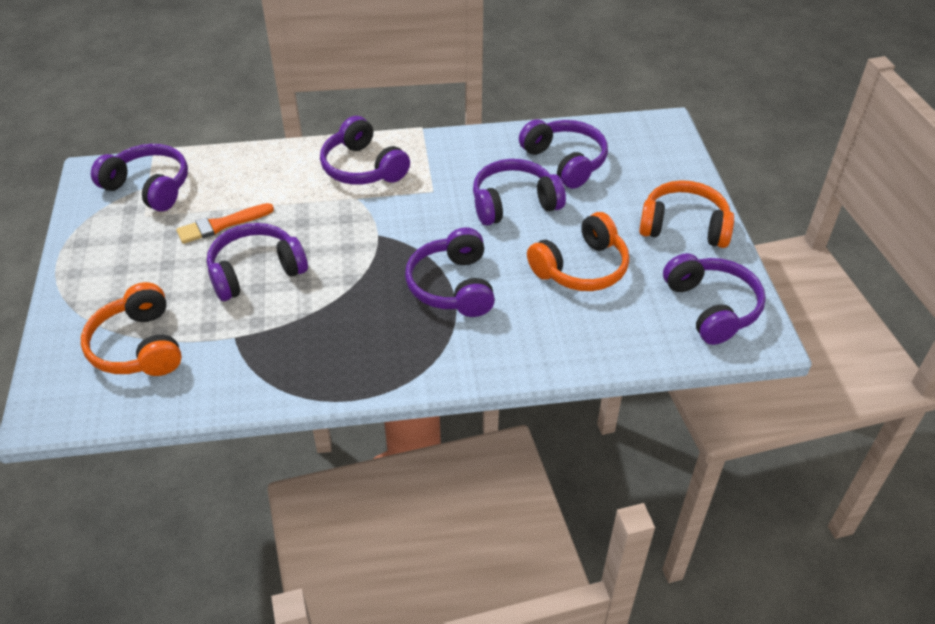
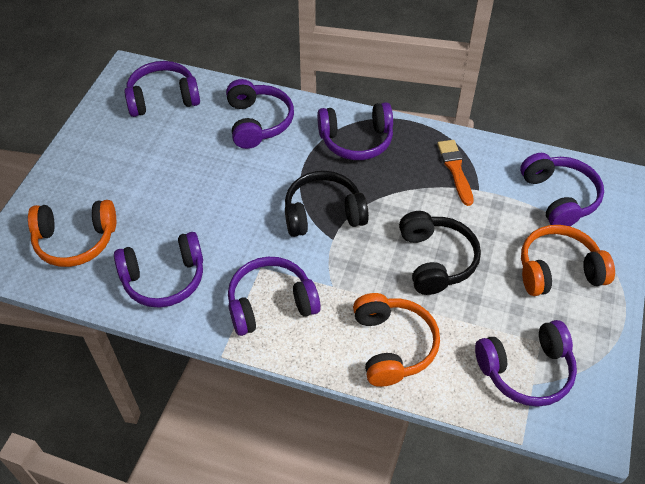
black headphones: none = 0 -> [285,171,369,237] [399,211,481,295] = 2

